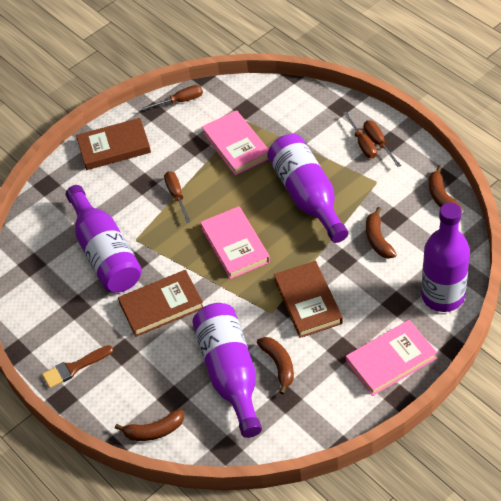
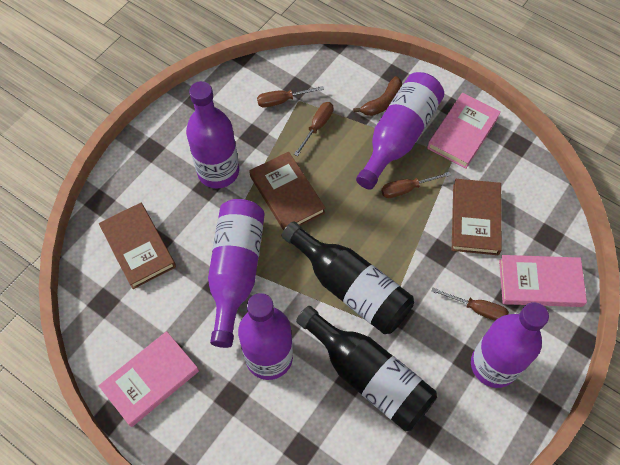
black bottle: none = 0 -> [282,221,414,334] [296,306,437,431] = 2
brown banana: [115,409,184,441] [257,337,294,394] [366,207,397,259] [429,165,463,211] = 4 -> [353,76,402,116] = 1
brown brush: [42,345,113,388] = 1 -> none = 0
purple bottle: [66,185,142,293] [192,303,262,438] [267,134,348,243] [421,203,470,312] = 4 -> [186,81,239,189] [208,199,265,348] [238,293,293,380] [356,72,444,190] [471,302,549,388] = 5

